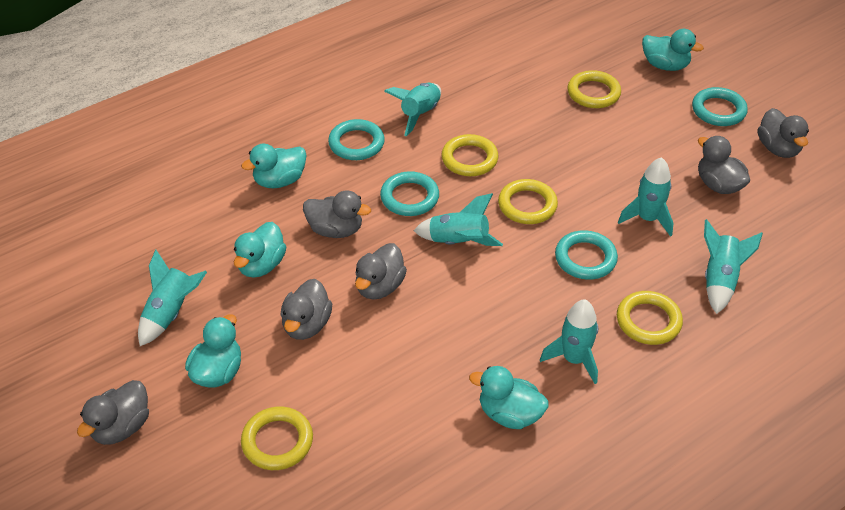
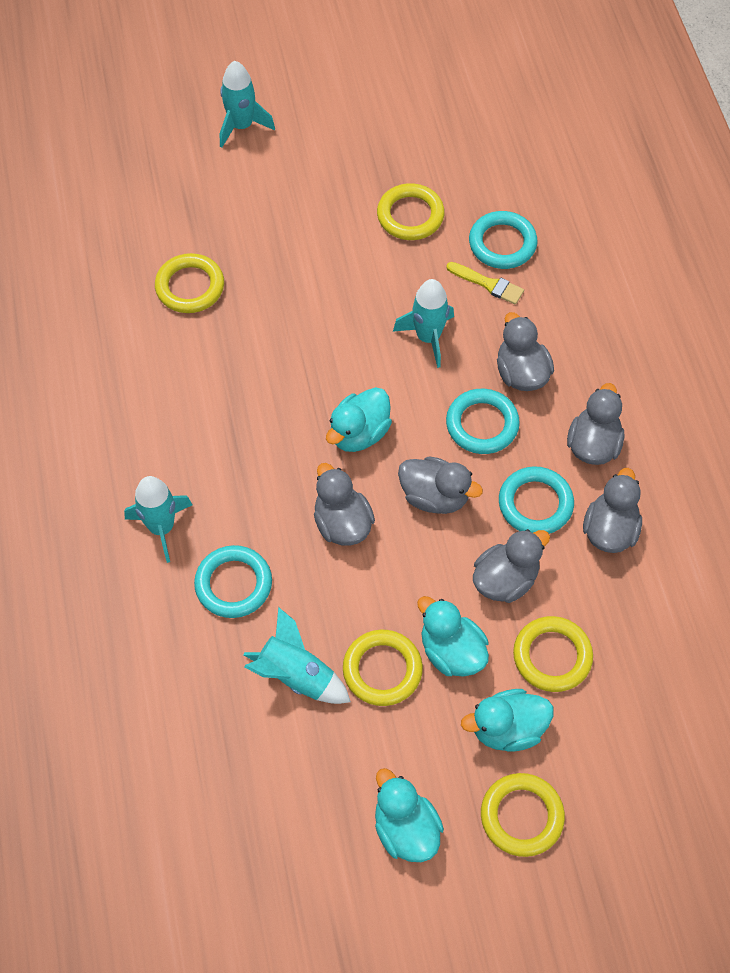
turquoise duck: [185,314,241,387] [234,222,286,277] [241,144,307,188] [469,366,549,429] [642,29,704,71] = 5 -> [326,387,392,452] [375,768,444,862] [417,596,489,677] [461,689,553,752] = 4
turquoise rocket: [138,249,207,346] [384,83,441,136] [414,193,503,246] [540,300,598,384] [618,157,673,237] [704,219,763,314] = 6 -> [124,476,192,563] [220,61,275,148] [243,607,351,704] [393,279,454,368] = 4
yellow brush: none = 0 -> [446,262,524,305] = 1

